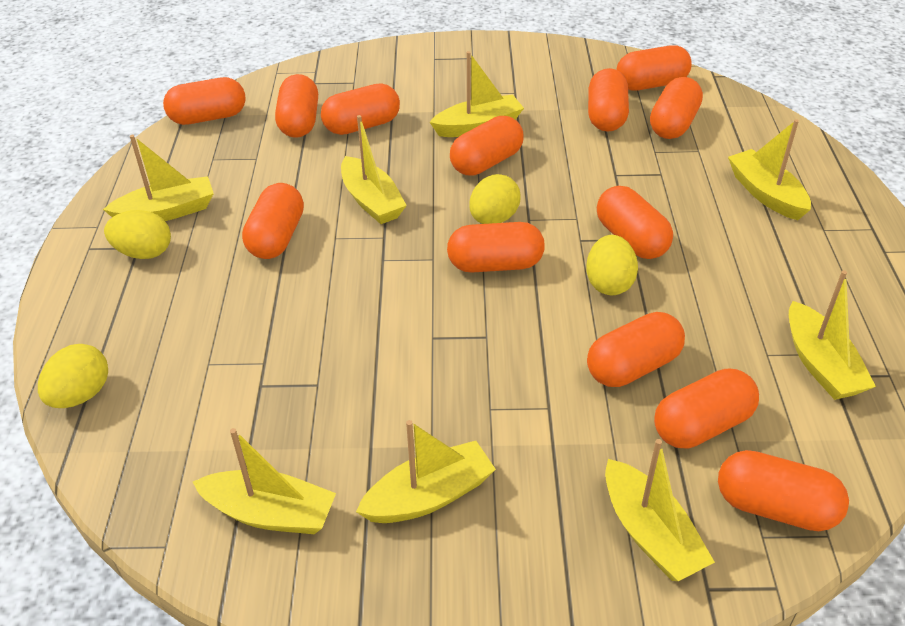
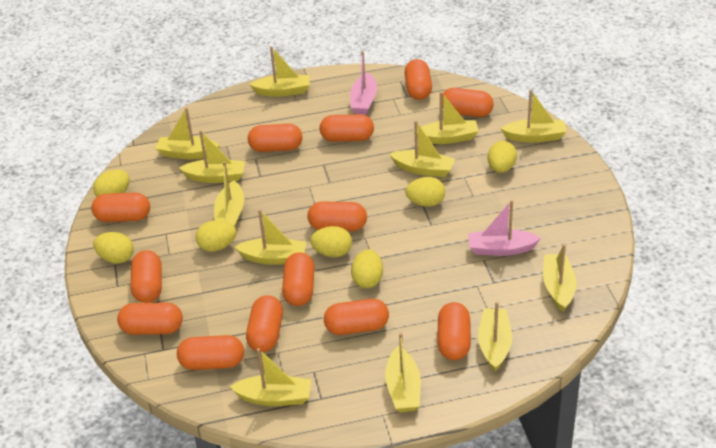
pink boat: none = 0 -> [350,51,377,115] [468,200,541,256] = 2
yellow boat: [103,135,214,221] [193,428,336,534] [341,115,407,224] [356,420,496,523] [430,51,524,137] [605,439,715,581] [728,119,811,220] [789,270,876,400] = 8 -> [155,107,220,159] [179,130,245,183] [214,161,244,227] [229,348,311,406] [235,209,306,265] [249,46,310,97] [385,332,421,412] [389,120,455,177] [414,92,479,144] [478,302,512,371] [500,90,567,143] [543,244,576,312] = 12
yellow egg: [38,344,108,408] [104,210,171,259] [469,174,521,224] [586,235,638,295] = 4 -> [93,170,130,197] [93,232,134,264] [195,220,236,252] [310,226,352,257] [351,249,383,288] [405,177,445,206] [488,141,517,173] = 7

